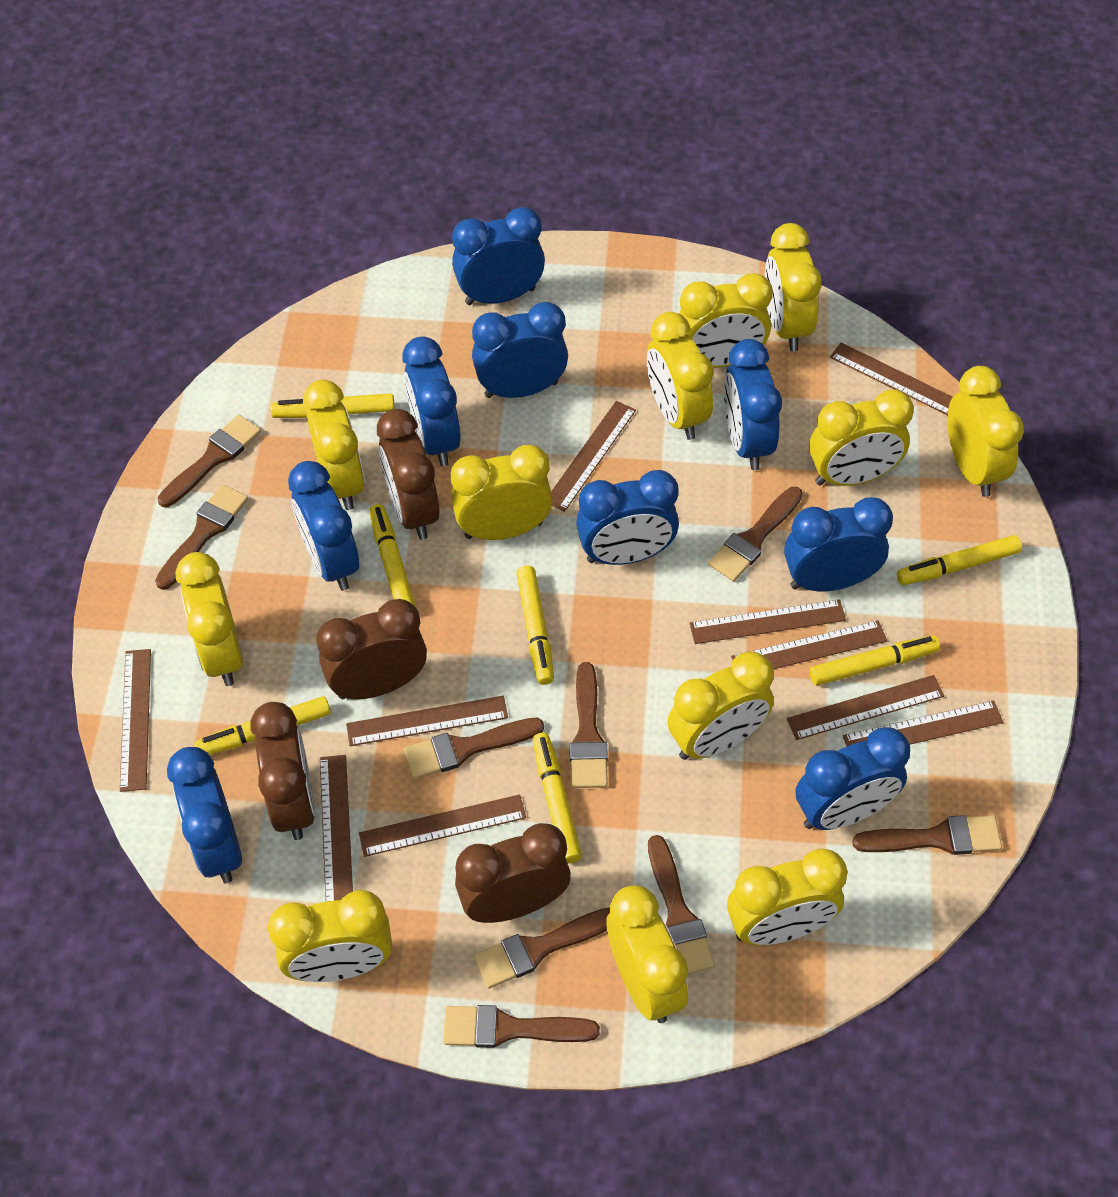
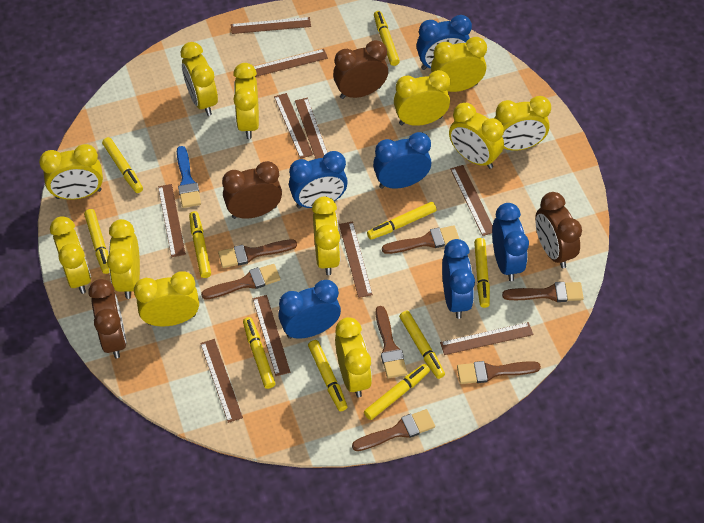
blue brush: none = 0 -> [177,146,201,208] = 1
blue clock: [167,747,242,883] [288,461,359,591] [403,336,461,466] [452,207,545,305] [472,302,568,398] [576,470,679,565] [724,339,782,470] [784,497,893,591] [795,727,910,830] = 9 -> [278,280,341,339] [289,151,348,209] [373,132,431,189] [417,15,472,70] [442,239,475,319] [492,203,529,281] = 6
brown brush: [155,484,248,590] [158,415,261,507] [404,718,544,779] [443,1005,600,1048] [473,907,610,989] [570,662,608,788] [648,835,715,974] [708,487,803,582] [852,815,1002,855] = 9 -> [201,264,281,300] [218,240,297,268] [352,409,435,451] [376,306,407,378] [382,225,459,254] [457,361,541,384] [502,282,584,302] = 7
yellow marker: [194,696,331,755] [271,393,395,418] [369,504,416,607] [516,565,554,685] [533,732,582,864] [809,635,940,686] [897,535,1022,585] = 7 -> [84,209,110,274] [102,137,143,193] [189,211,211,278] [243,317,275,389] [308,340,347,411] [364,364,430,420] [367,202,436,240] [374,11,400,66] [399,311,445,379] [474,238,490,308] = 10

